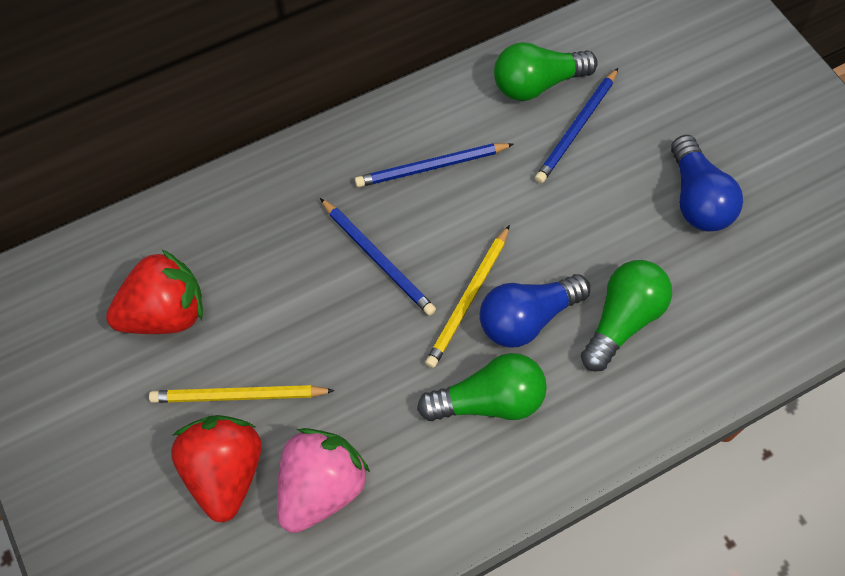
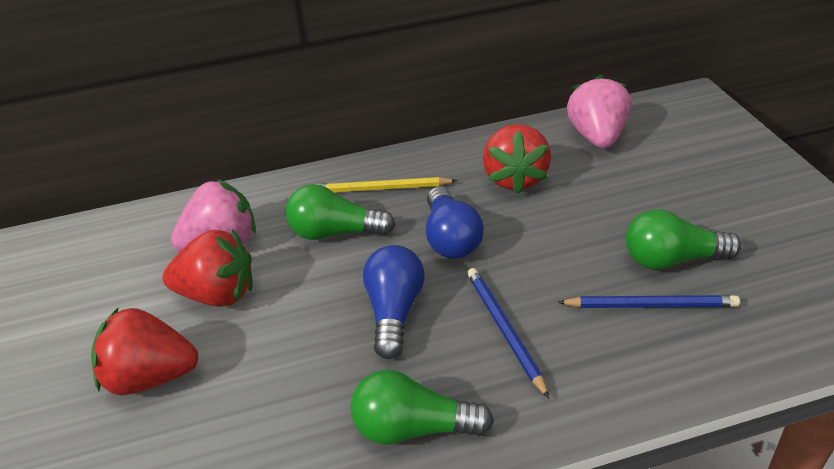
blue pencil: [320,198,436,316] [355,143,514,187] [535,68,618,183] = 3 -> [467,268,549,398] [557,295,740,308] = 2
pink strawberry: [277,428,370,533] = 1 -> [171,179,256,252] [567,74,631,148] = 2
red strawberry: [106,249,203,334] [171,415,262,523] = 2 -> [91,307,198,395] [163,229,253,307] [483,124,551,194] = 3
yellow pencil: [149,385,335,403] [425,225,510,368] = 2 -> [316,177,457,192] = 1

